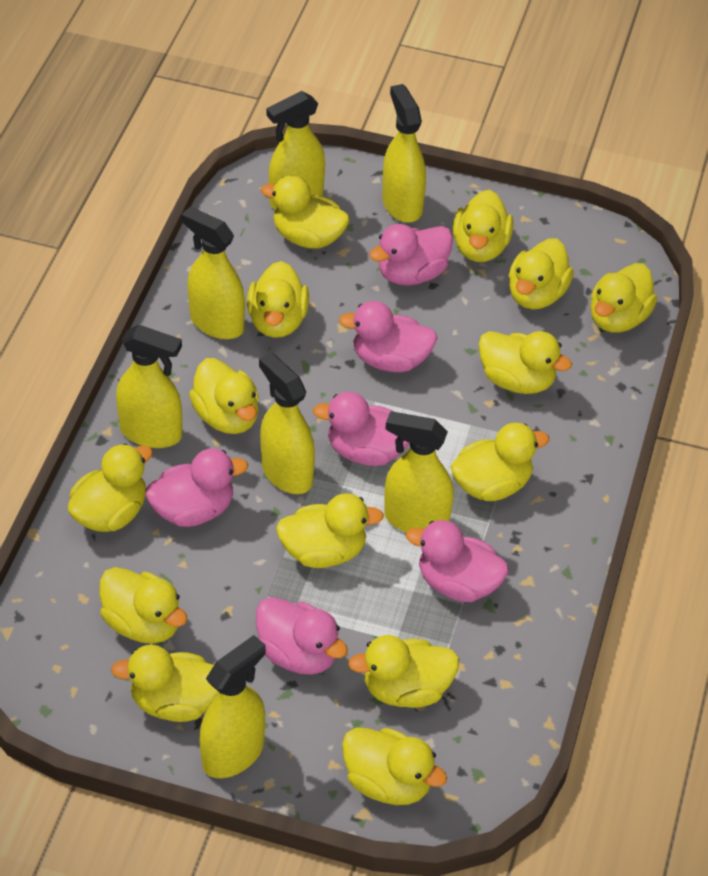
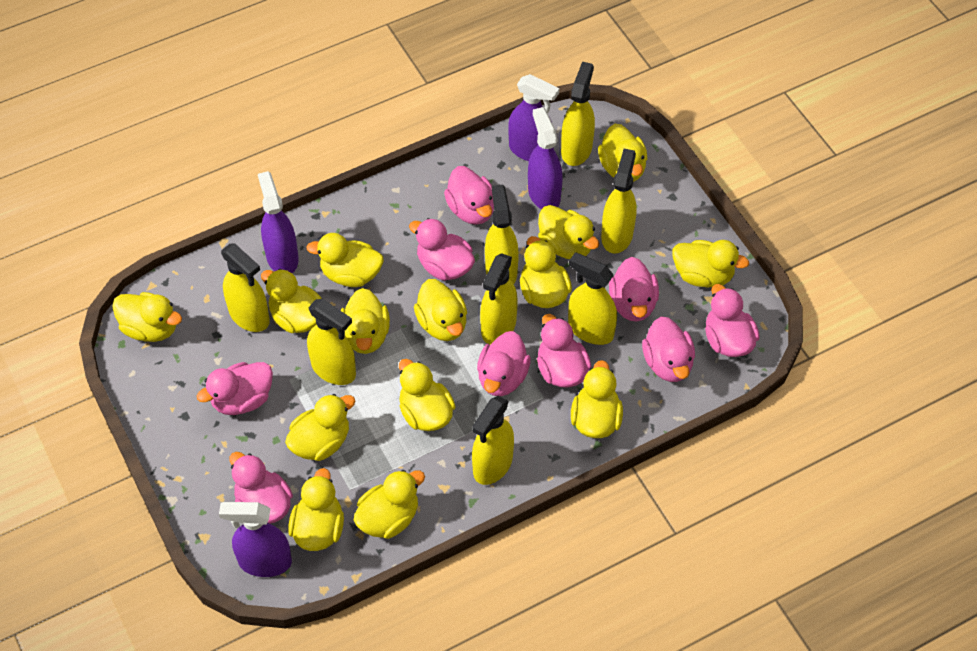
pink duck: [145,448,248,527] [256,597,348,675] [313,392,409,466] [339,301,437,372] [369,224,453,286] [406,520,509,602] = 6 -> [197,362,273,415] [229,452,293,524] [409,218,475,281] [444,166,494,225] [477,331,531,396] [537,314,592,388] [609,257,659,322] [642,316,695,382] [705,284,760,357] = 9
purple spray bottle: none = 0 -> [219,502,292,577] [258,171,299,273] [508,74,559,161] [528,107,563,209] = 4
yellow spray bottle: [116,324,182,448] [181,207,245,339] [199,635,266,778] [259,353,315,494] [266,91,325,210] [382,84,426,223] [384,411,454,532] = 7 -> [221,244,270,332] [307,299,356,385] [472,396,514,485] [480,253,518,345] [485,184,519,284] [561,62,595,166] [568,252,617,345] [601,149,636,254] = 8

